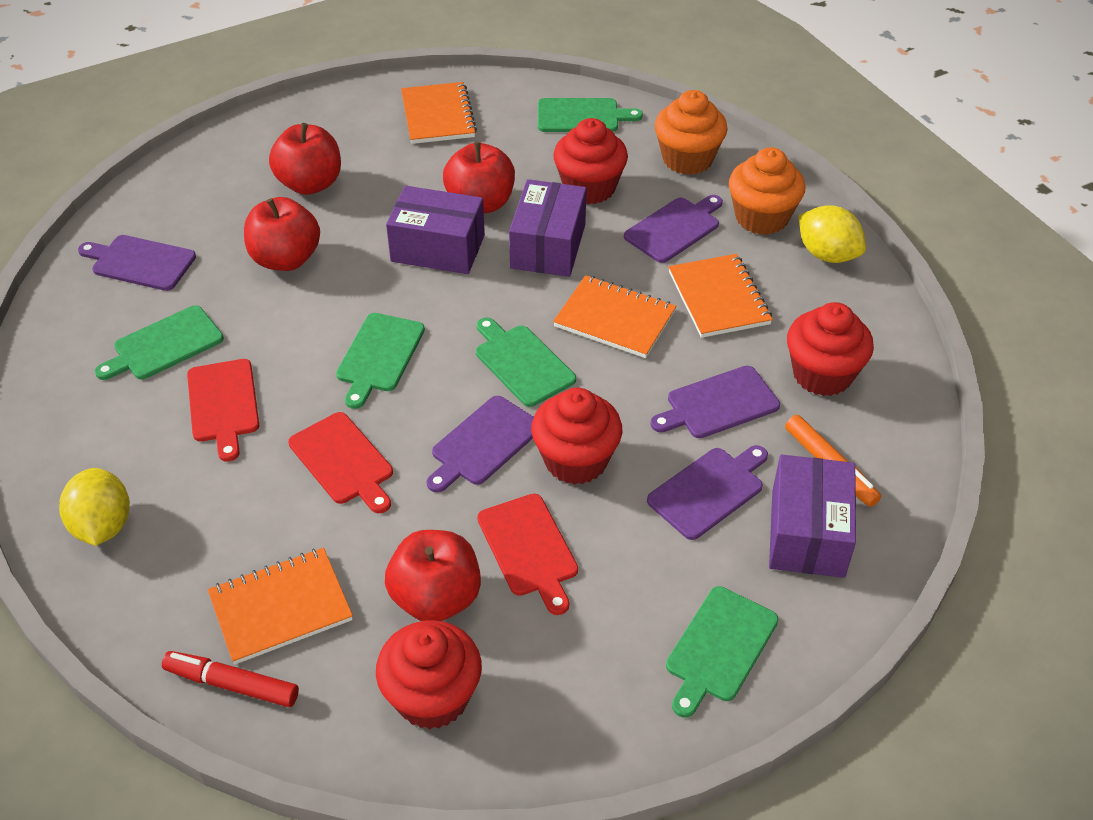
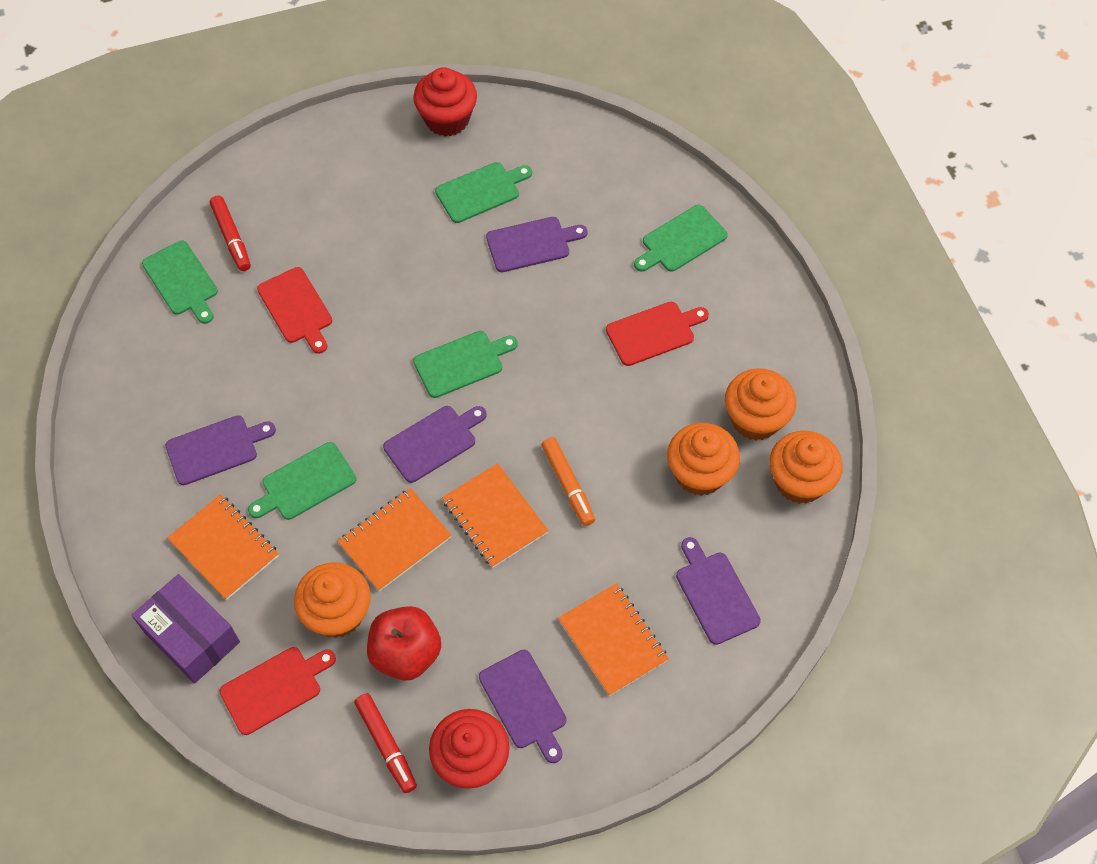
orange cupcake: [655,90,728,175] [729,147,805,235] = 2 -> [294,562,371,638] [667,423,740,496] [725,368,796,441] [769,430,843,504] = 4
purple box: [386,186,485,274] [509,179,586,277] [769,454,856,578] = 3 -> [132,574,240,684] = 1
red apple: [244,197,320,271] [269,123,341,195] [385,530,481,621] [443,142,515,214] = 4 -> [367,606,441,681] = 1
red cupcake: [376,620,482,730] [531,388,622,485] [553,118,628,204] [787,302,874,396] = 4 -> [413,67,477,136] [429,709,510,789] = 2
red marker: [162,651,299,707] = 1 -> [210,195,251,271] [354,693,417,793] = 2
yellow lemon: [59,468,130,546] [798,205,866,263] = 2 -> none = 0

